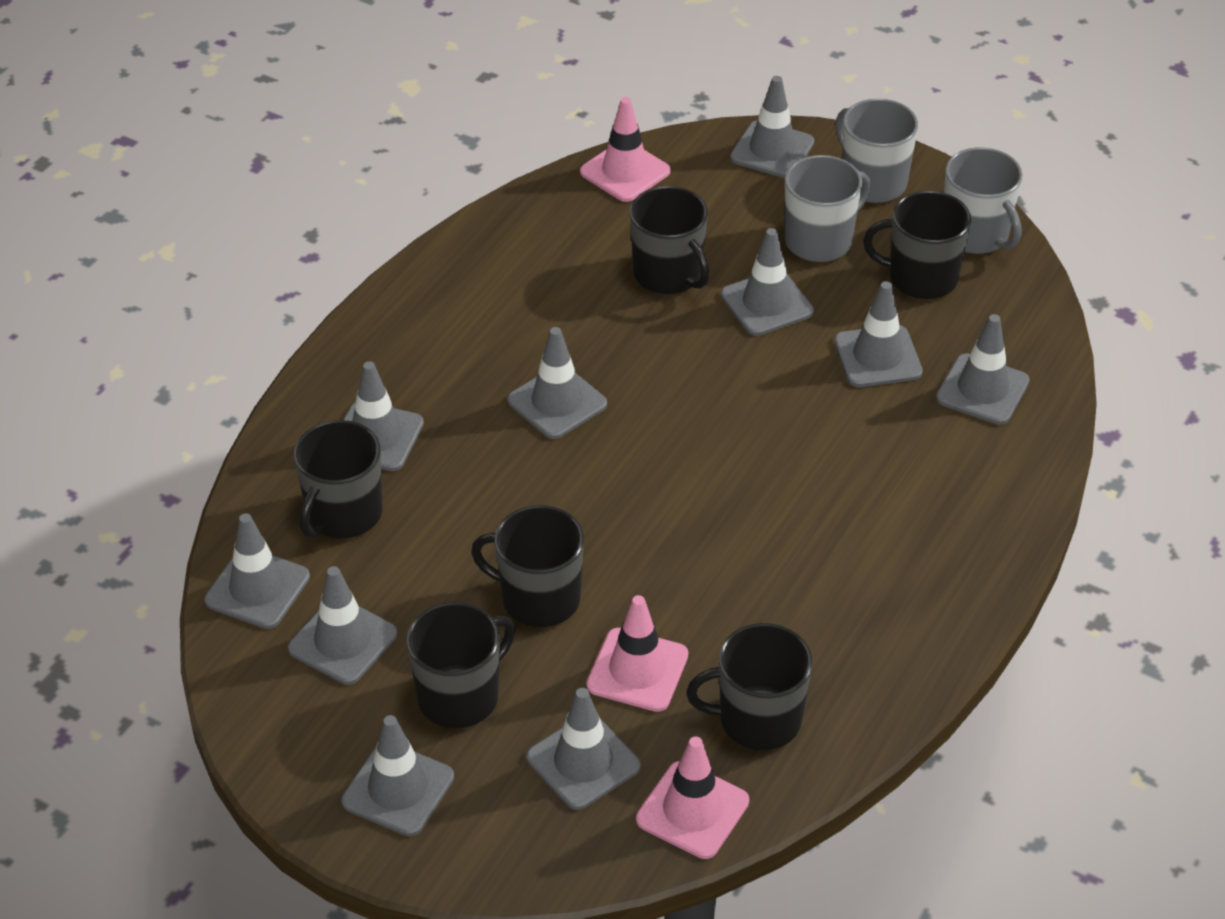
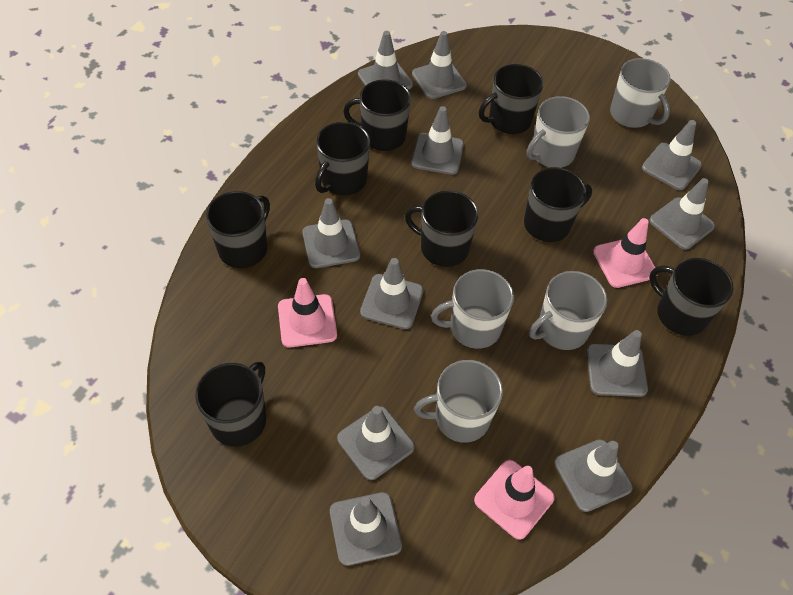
black mug: [294,420,382,538] [407,602,515,728] [471,505,584,627] [630,186,710,294] [686,623,812,750] [863,191,971,299] = 6 -> [195,362,266,447] [206,191,270,268] [315,122,370,195] [343,79,411,151] [405,191,478,267] [479,64,543,134] [524,167,592,242] [649,258,733,336] = 8
grey mug: [785,155,871,262] [836,98,918,203] [944,147,1023,254] = 3 -> [414,360,503,443] [431,269,514,349] [527,96,590,168] [529,271,607,350] [610,58,670,128] = 5
grey traffic cone: [204,513,310,629] [288,566,397,685] [341,715,454,836] [343,361,424,471] [507,327,607,439] [527,688,640,810] [721,228,814,336] [730,76,814,178] [834,281,923,387] [936,314,1030,425] = 10 -> [302,198,360,268] [330,492,402,566] [337,406,415,480] [358,31,413,90] [360,258,424,329] [411,106,464,175] [412,31,467,99] [555,439,633,512] [586,330,648,397] [642,120,702,190] [649,178,715,250] = 11

